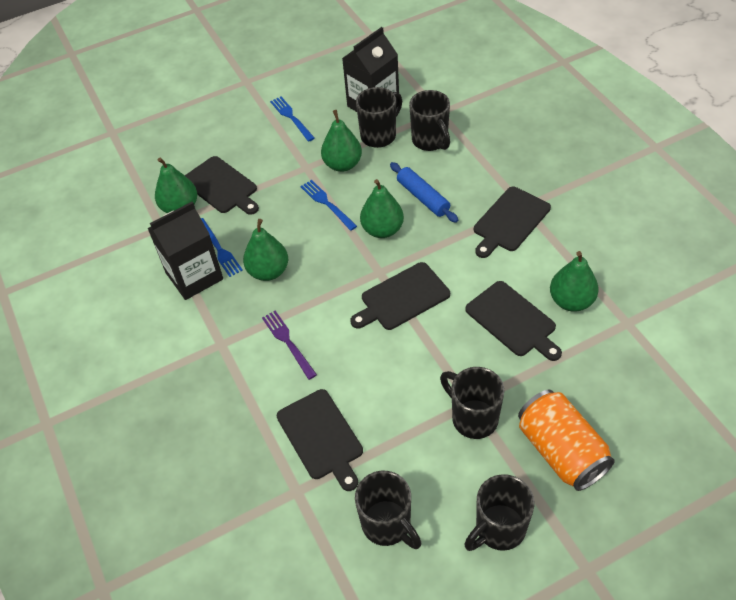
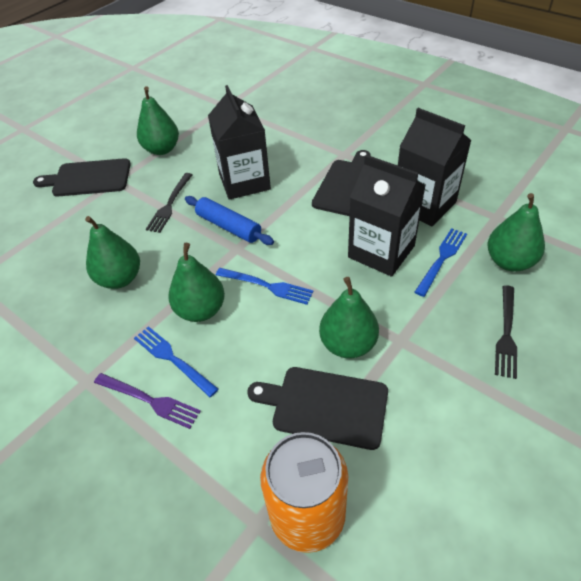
black carton: [147,202,223,300] [342,27,399,112] = 2 -> [208,85,271,200] [348,155,426,277] [398,108,472,226] = 3
black cutting board: [185,156,259,215] [277,389,363,491] [350,262,450,330] [465,281,562,361] [474,187,551,258] = 5 -> [33,158,131,196] [247,367,388,450] [312,150,370,216] = 3
black fork: none = 0 -> [146,173,192,233] [495,285,517,379] = 2
black mug: [355,471,421,549] [356,87,402,148] [409,90,450,151] [440,367,504,439] [464,474,535,551] = 5 -> none = 0

